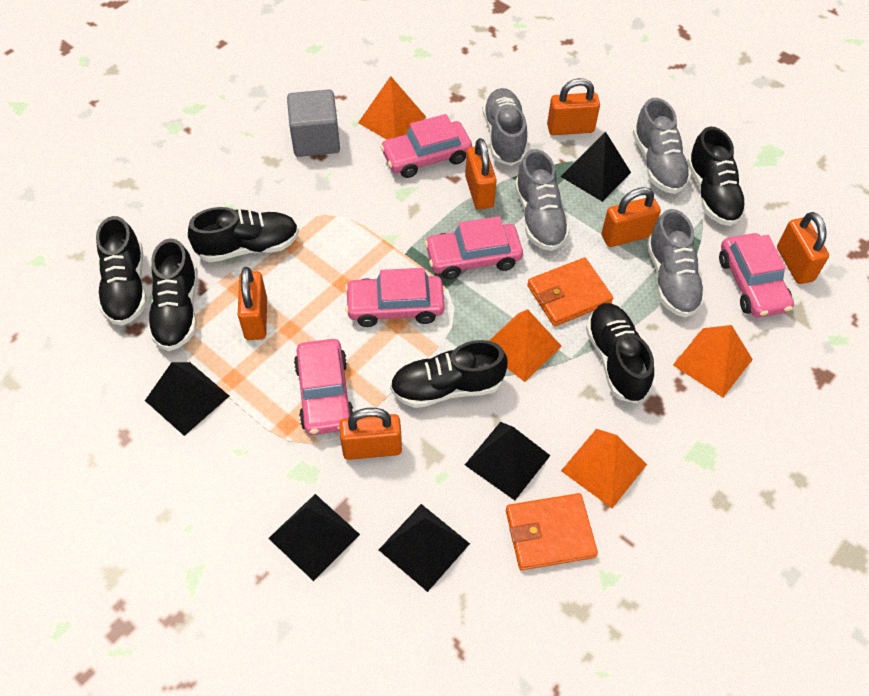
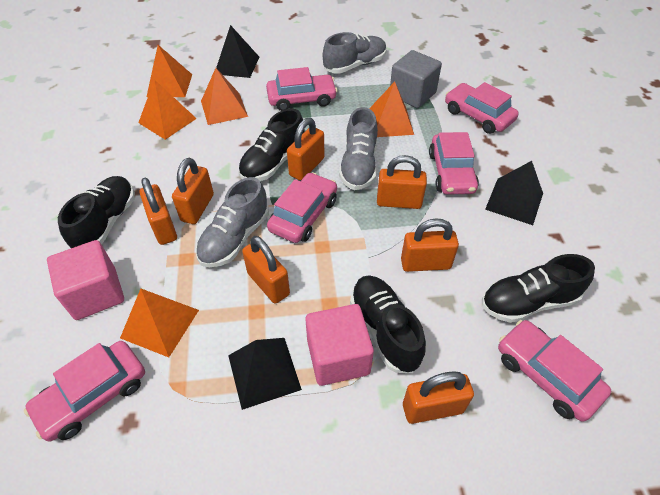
black pyramid: [145,362,229,436] [268,494,360,581] [379,504,470,592] [465,422,551,500] [561,132,631,202] = 5 -> [216,25,259,78] [228,338,302,410] [485,161,543,225] = 3
black shoe: [96,216,147,326] [148,238,198,351] [188,207,299,262] [390,340,507,408] [586,303,654,403] [687,127,747,226] = 6 -> [58,176,135,248] [239,109,305,181] [350,275,426,373] [482,254,595,323] = 4
grey shoe: [483,88,527,166] [515,149,570,251] [633,98,691,194] [647,209,706,318] = 4 -> [196,177,269,267] [323,32,387,74] [339,107,378,190] = 3
orange padlock: [238,267,267,340] [339,408,402,460] [465,138,497,210] [547,78,600,135] [601,187,661,247] [777,212,829,284] = 6 -> [140,178,177,245] [172,158,214,224] [242,236,290,304] [287,118,324,180] [377,155,427,209] [401,218,459,272] [403,371,474,424] = 7
orange pyramid: [358,76,426,140] [489,309,561,382] [561,429,647,508] [673,325,753,398] = 4 -> [120,289,199,357] [138,79,197,140] [147,45,192,97] [201,68,248,125] [369,82,414,137] = 5
orange wallet: [506,493,598,570] [527,258,613,326] = 2 -> none = 0
pink car: [294,339,354,435] [345,268,445,327] [380,114,472,178] [425,216,523,279] [719,233,794,318] = 5 -> [24,341,145,442] [266,67,338,111] [267,172,337,243] [429,132,479,194] [445,82,519,134] [498,320,611,422] = 6
pink cube: none = 0 -> [47,240,124,320] [305,304,374,386] = 2

